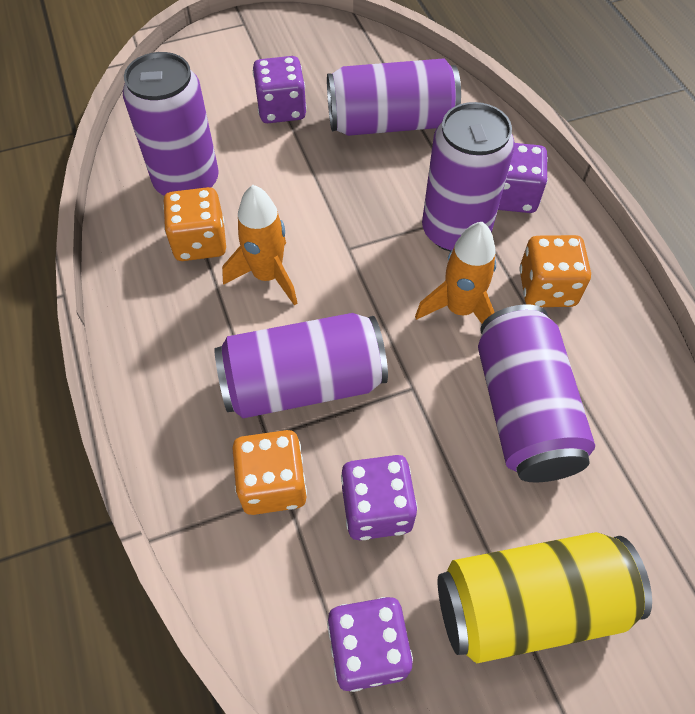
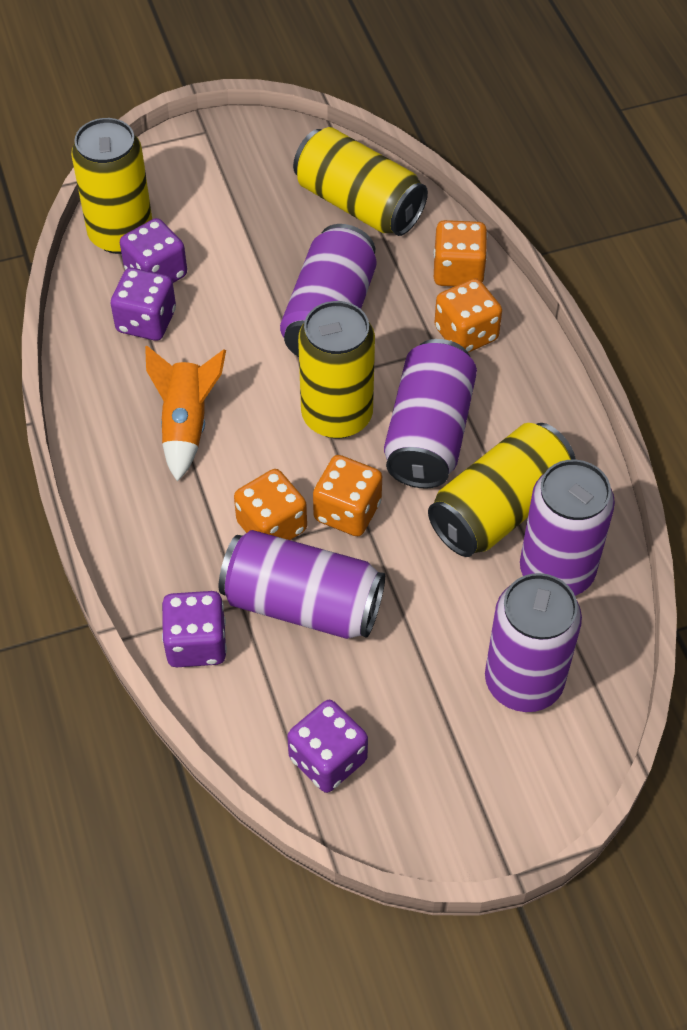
orange dice: [163,187,226,261] [232,430,307,515] [519,235,591,307] = 3 -> [234,469,307,540] [313,455,382,536] [434,220,488,286] [434,278,502,353] = 4
orange rocket: [222,185,297,306] [415,222,496,324] = 2 -> [145,346,226,481] = 1
yellow can: [438,532,652,663] = 1 -> [71,118,152,254] [293,127,428,236] [298,301,375,439] [428,423,576,557] = 4

